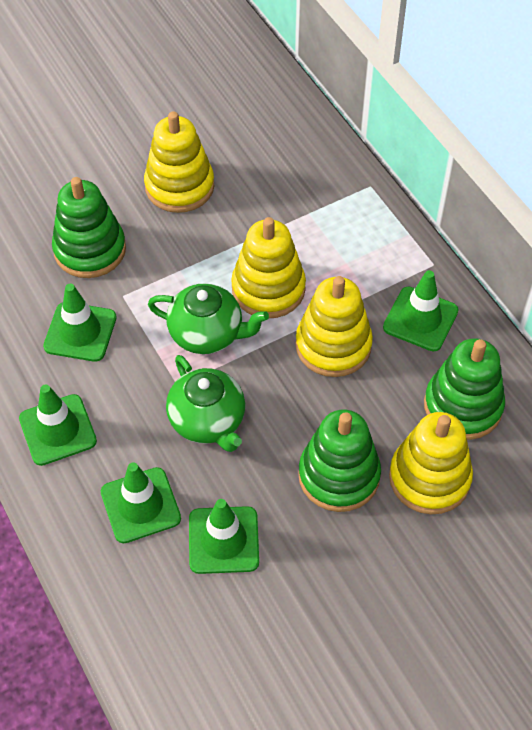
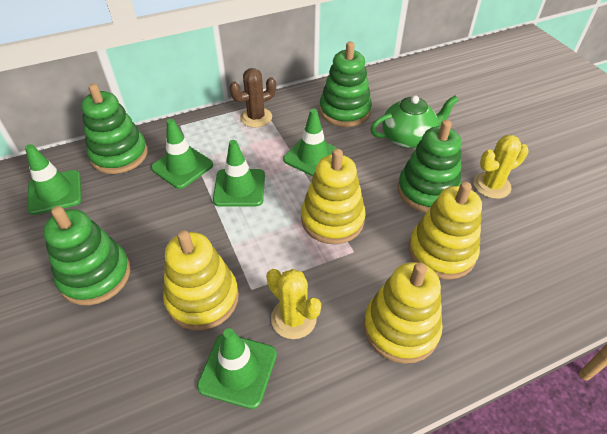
brown cactus: none = 0 -> [229,68,276,128] = 1
green stacking toy: [52,177,126,278] [298,410,381,512] [424,338,505,440] = 3 -> [43,206,130,305] [81,84,148,174] [319,41,372,127] [398,120,461,213] = 4
green teapot: [148,283,269,354] [166,355,245,452] = 2 -> [370,95,459,148] = 1
yellow cactus: none = 0 -> [266,269,321,339] [474,135,529,199] = 2

